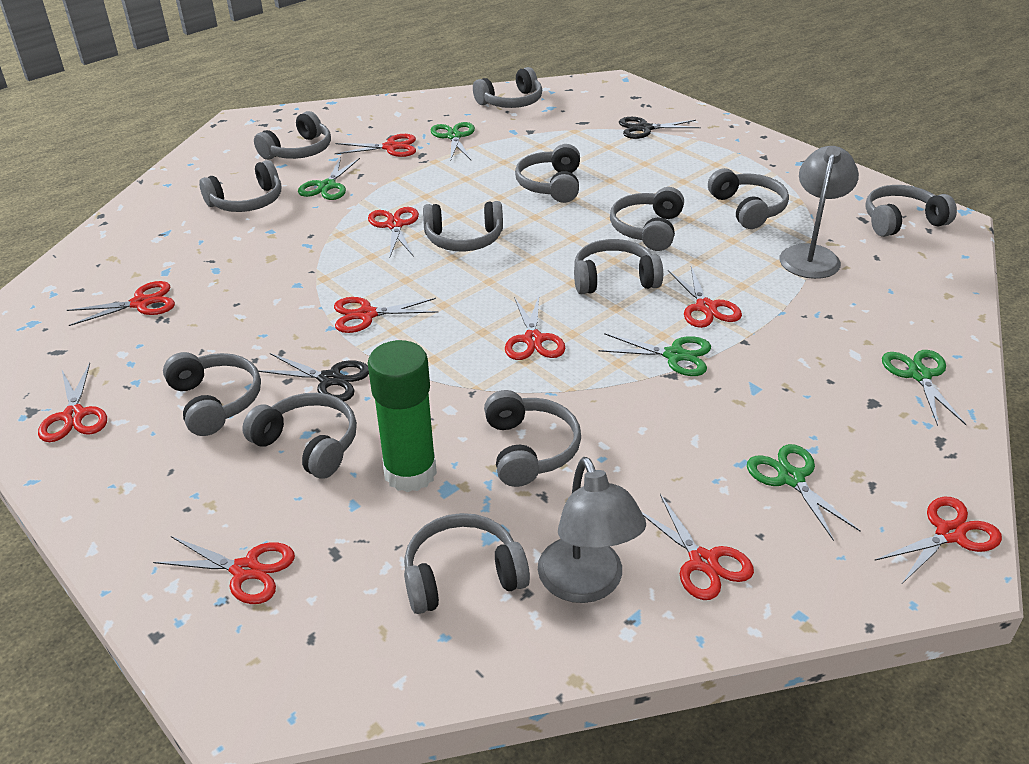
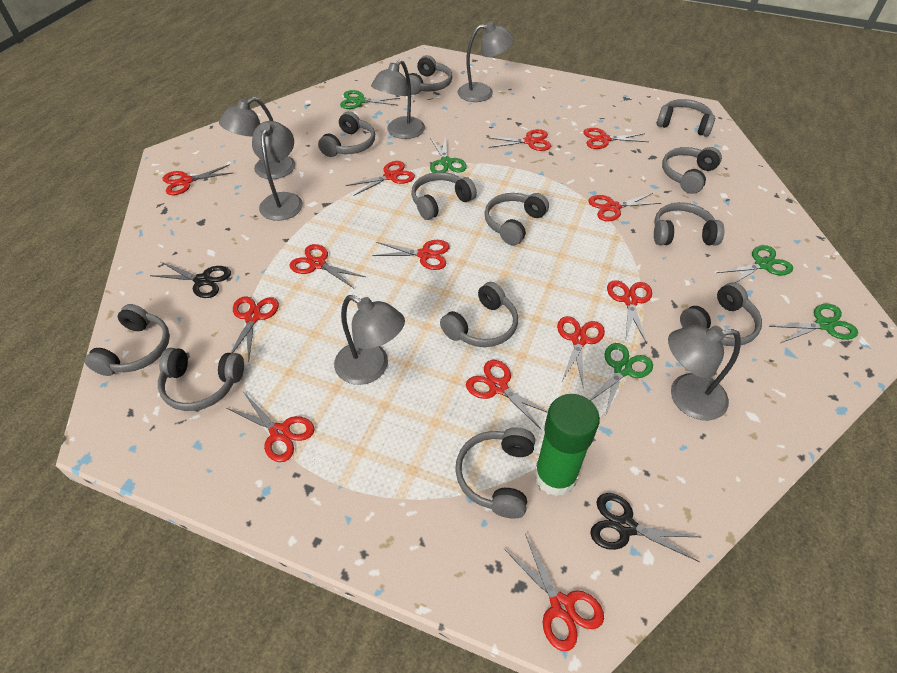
grey headphones: [163,352,261,436] [199,160,281,212] [242,393,357,479] [254,111,331,160] [404,513,530,614] [423,201,503,251] [473,67,542,108] [484,390,581,487] [515,144,580,203] [574,239,663,294] [610,187,684,251] [708,168,789,229] [865,185,957,237] = 13 -> [84,304,170,376] [158,348,244,411] [318,111,375,157] [406,55,452,95] [411,172,477,220] [440,282,518,347] [455,427,535,519] [485,193,549,245] [654,202,724,246] [657,99,715,137] [662,147,722,194] [680,283,762,346] = 12
grey lamp: [538,457,646,603] [780,146,859,279] = 2 -> [219,97,295,179] [252,121,303,221] [334,295,405,385] [371,60,425,139] [458,22,514,102] [668,325,741,420] = 6
red scissors: [38,363,107,442] [67,281,175,326] [153,536,295,604] [334,297,438,333] [335,134,416,157] [368,207,419,257] [505,296,565,360] [642,494,754,600] [668,266,742,328] [874,497,1002,585] = 10 -> [162,164,232,195] [226,393,315,462] [231,297,279,362] [289,244,366,288] [346,161,415,196] [372,240,450,270] [466,360,548,430] [487,129,551,151] [504,534,604,651] [557,316,605,388] [583,128,649,149] [588,193,661,221] [607,280,652,344] = 13

